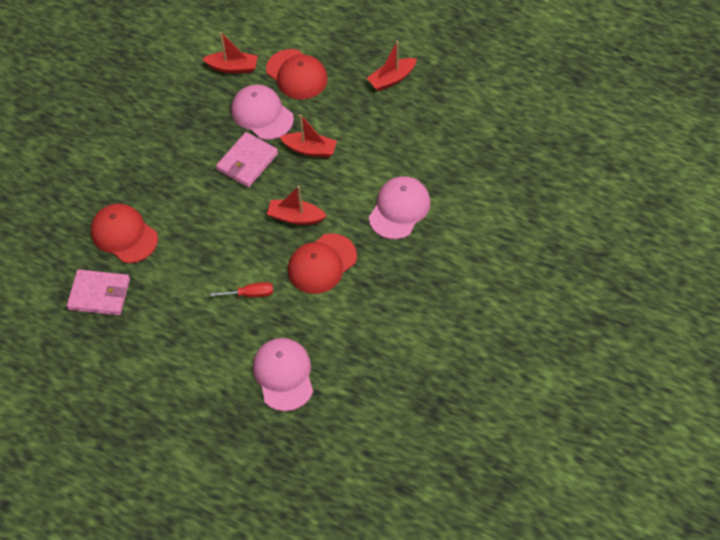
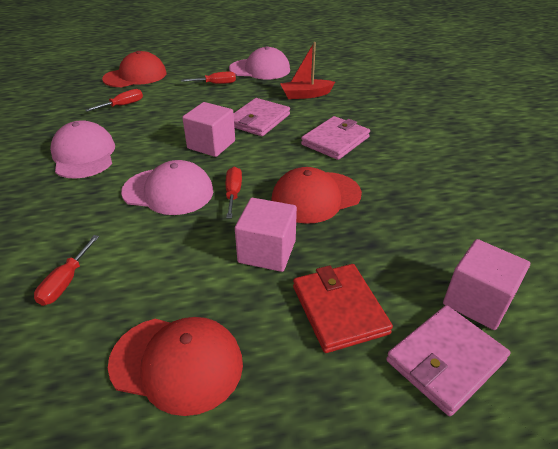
pink cube: none = 0 -> [182,102,235,157] [235,198,297,272] [443,239,530,330] = 3
pink wallet: [67,269,130,315] [216,132,278,187] = 2 -> [233,98,290,136] [301,116,370,160] [386,305,510,416] = 3
red boat: [203,32,258,73] [267,186,327,225] [280,114,337,158] [367,41,417,91] = 4 -> [280,42,335,99] = 1
red screwdriver: [210,282,273,297] = 1 -> [34,235,99,306] [85,89,143,112] [181,72,236,84] [226,167,242,218] = 4
red wallet: none = 0 -> [293,264,393,353] = 1

